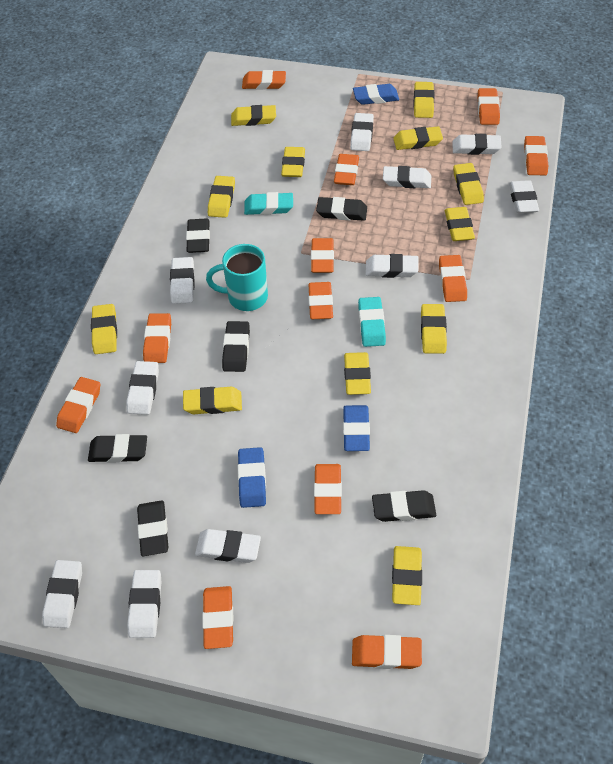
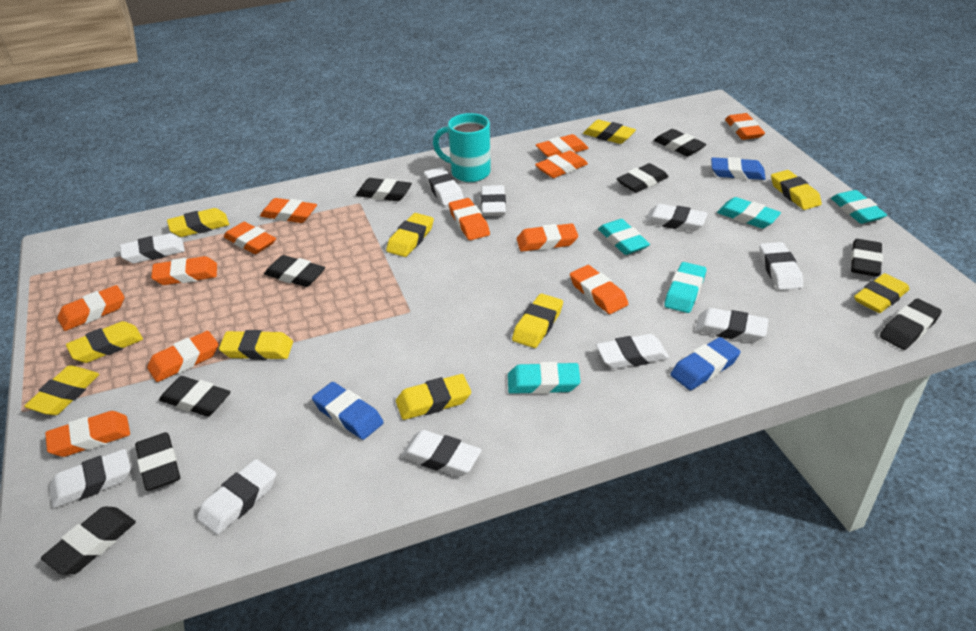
black eraser: [88,434,147,463] [137,500,168,556] [186,218,210,253] [222,321,250,372] [316,197,367,221] [372,490,436,522] = 6 -> [41,507,136,575] [135,432,180,491] [159,376,231,416] [264,255,325,287] [356,178,412,201] [617,163,669,193] [654,129,707,156] [851,239,883,277] [880,298,942,350] = 9
turquoise eraser: [244,192,293,215] [358,297,386,347] = 2 -> [508,362,581,394] [598,219,650,255] [664,262,706,313] [717,197,781,228] [831,190,887,224] = 5
yellow eraser: [91,304,117,354] [183,387,242,414] [208,176,235,218] [231,105,276,126] [281,147,305,177] [344,352,371,395] [392,546,422,605] [393,126,443,150] [414,82,434,118] [421,304,447,354] [445,207,475,241] [453,163,484,205] = 12 -> [24,366,99,415] [66,321,143,363] [167,208,229,237] [219,330,293,360] [386,213,434,257] [396,374,471,420] [512,294,563,348] [583,120,636,144] [771,170,822,210] [854,273,909,313] = 10

